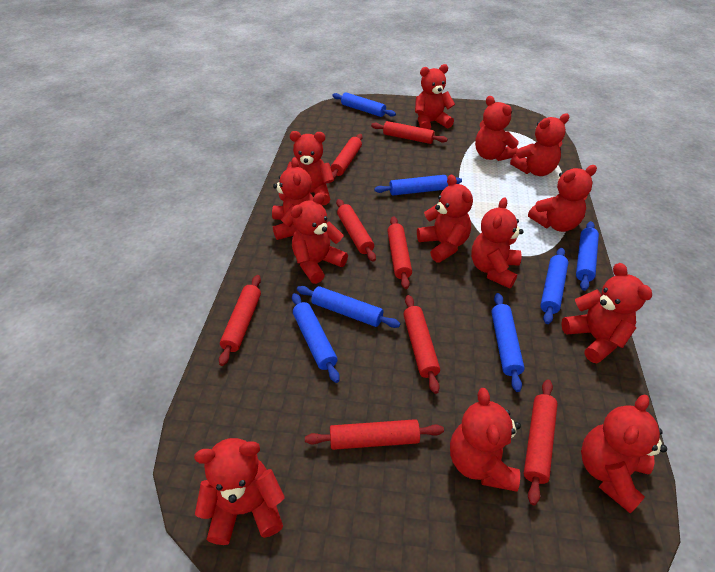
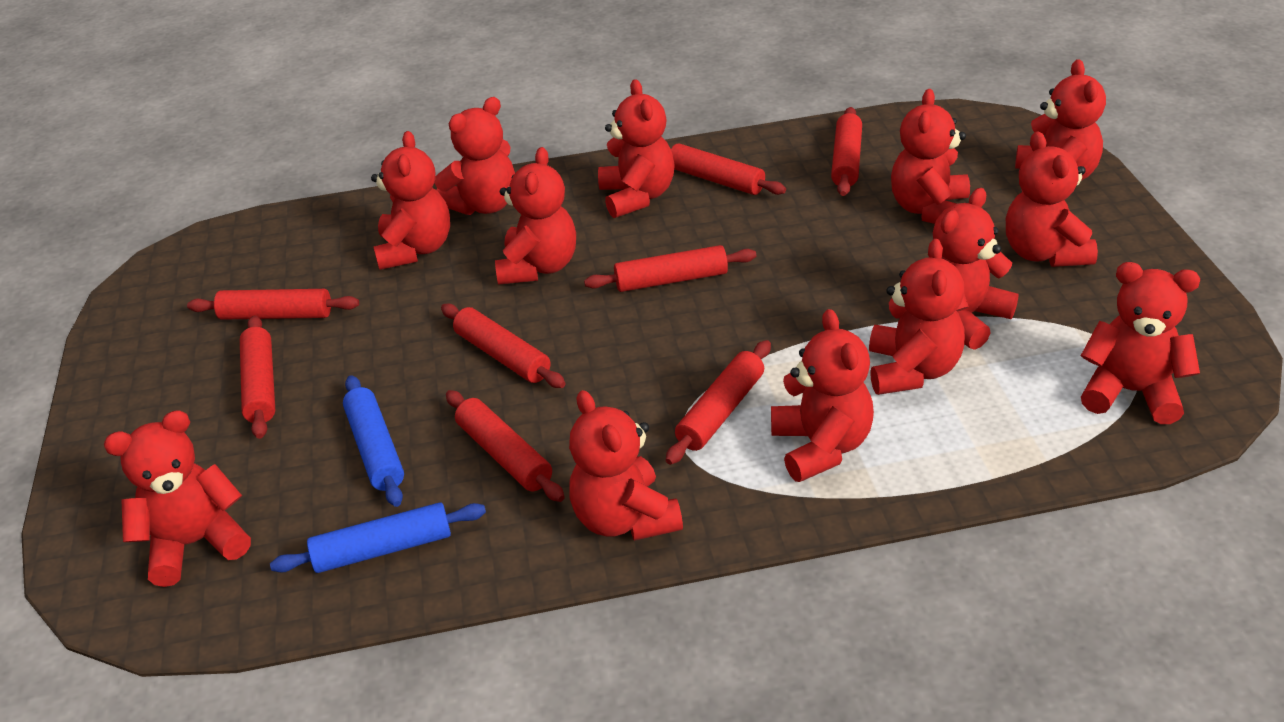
blue rolling pin: [292,293,340,383] [297,286,400,328] [332,93,396,117] [374,175,462,196] [491,293,525,392] [540,248,568,324] [576,221,599,291] = 7 -> [270,502,486,573] [343,375,404,507] = 2

